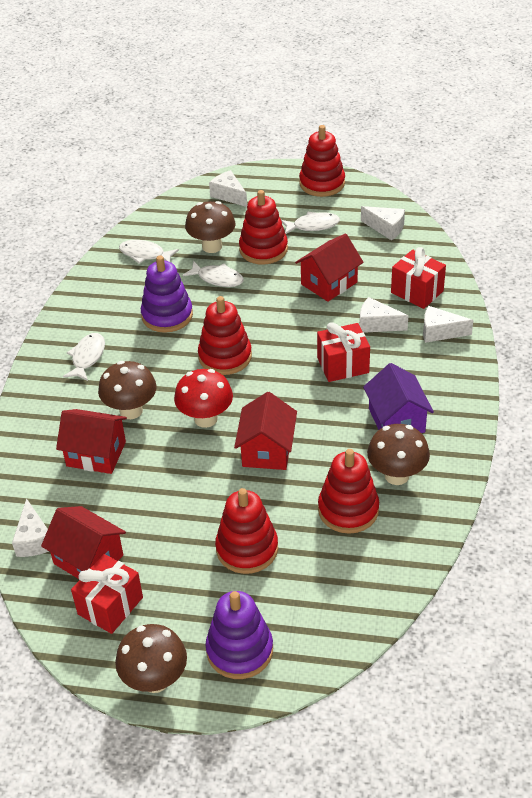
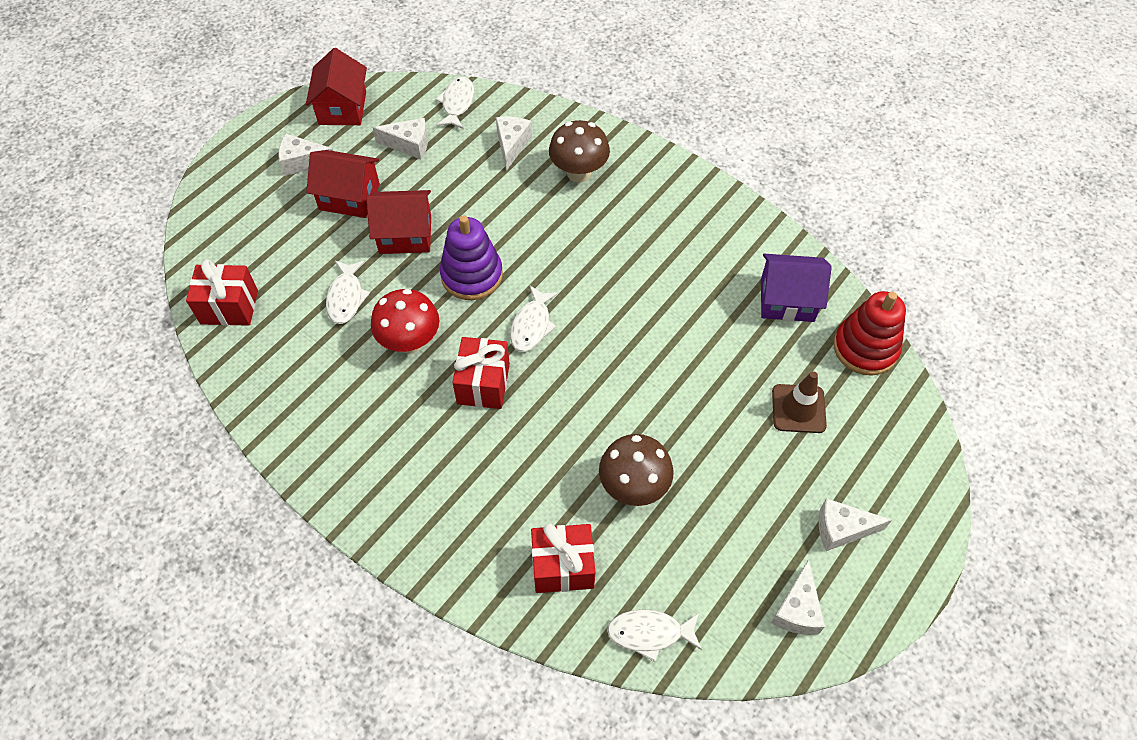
brown mushroom: [98,361,157,419] [115,624,187,693] [185,201,235,253] [367,424,430,485] = 4 -> [549,120,610,183] [599,434,674,506] = 2
brown traffic cone: none = 0 -> [772,371,827,433] = 1
purple stacking toy: [141,256,193,333] [205,591,273,679] = 2 -> [440,215,503,300] = 1
red house: [41,506,126,579] [56,409,127,474] [234,392,297,470] [295,234,363,302] = 4 -> [306,48,367,125] [306,150,380,218] [366,190,431,254] = 3
red stacking toy: [198,296,252,375] [215,488,278,574] [239,190,288,265] [299,125,345,197] [318,449,379,534] = 5 -> [833,291,906,376] = 1

